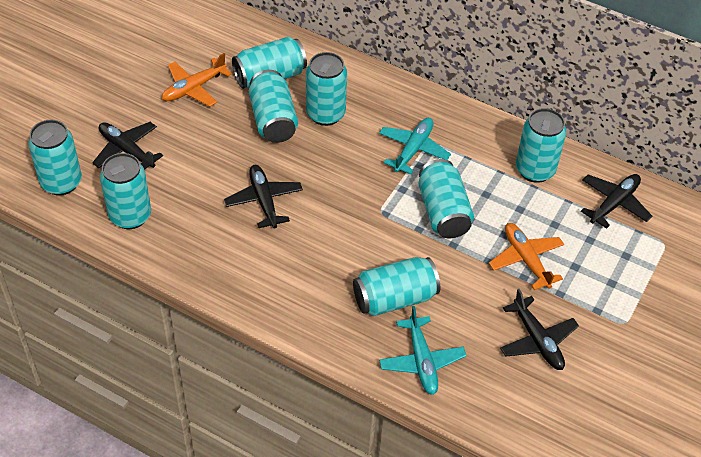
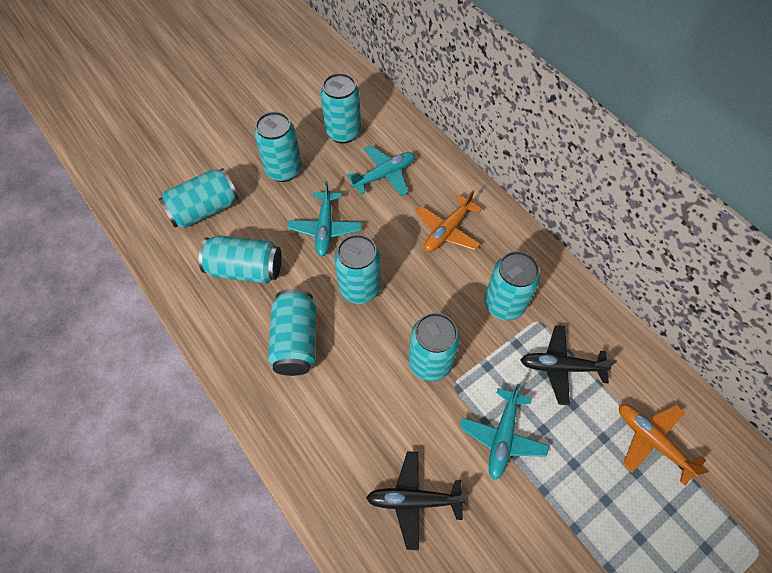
black plane: [92,122,163,170] [224,165,303,229] [500,289,579,370] [581,174,652,229] = 4 -> [366,452,468,550] [520,325,617,406] = 2
turquoise plane: [379,118,451,174] [379,306,467,395] = 2 -> [287,181,362,257] [347,145,415,196] [460,384,549,480] = 3

